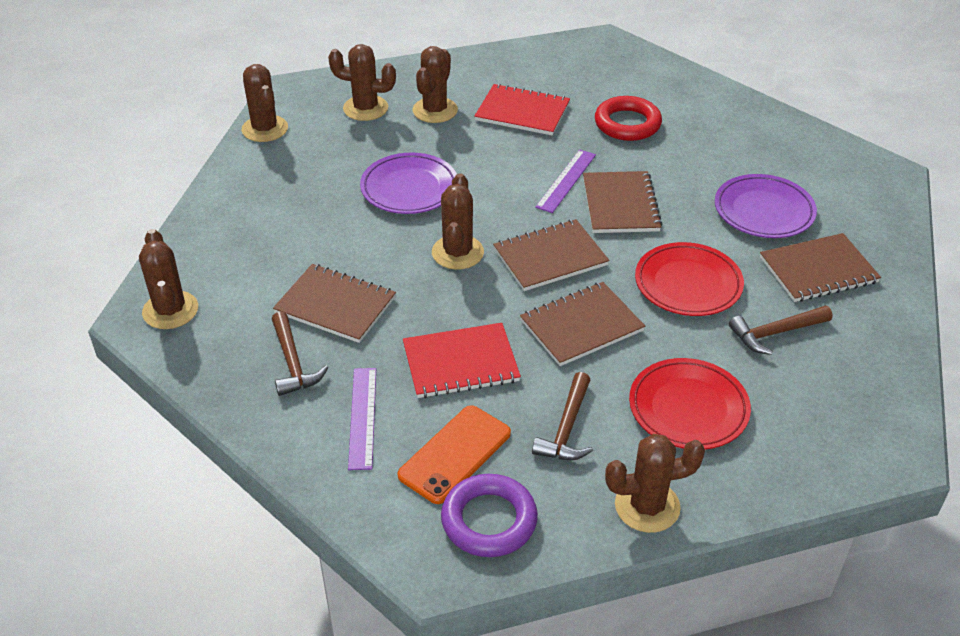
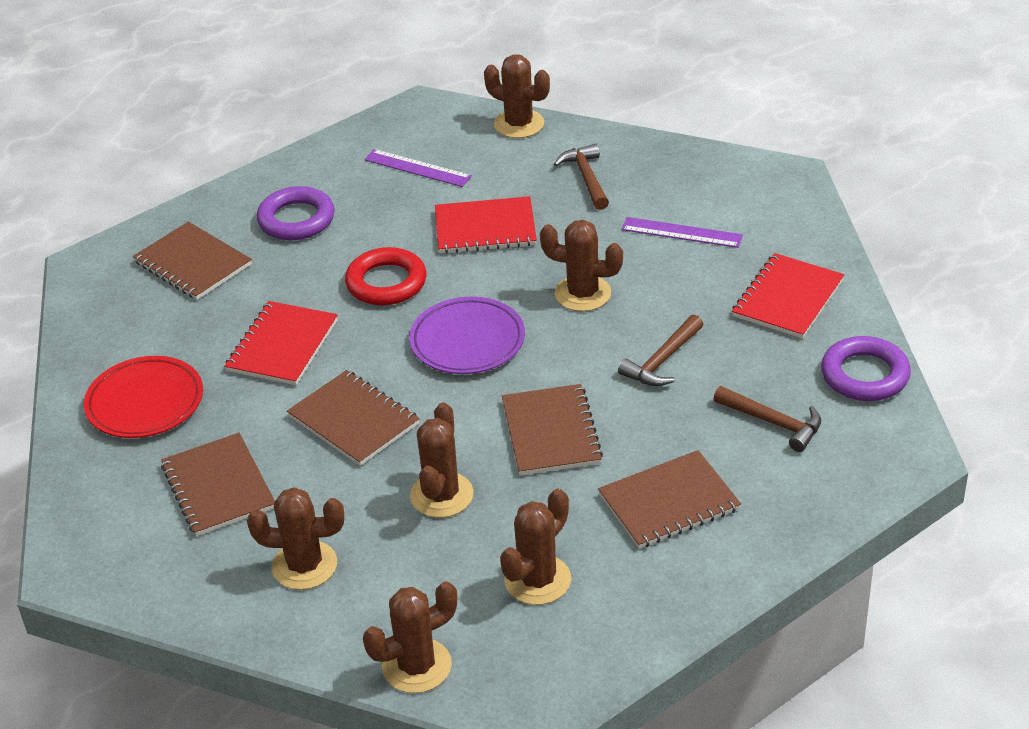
orange phone: [398,405,511,504] = 1 -> none = 0
purple plate: [360,153,457,214] [715,174,817,238] = 2 -> [409,297,525,374] = 1
purple ring: [441,474,538,557] = 1 -> [257,186,335,240] [821,336,911,401] = 2
red notebook: [403,323,521,398] [474,84,570,135] = 2 -> [224,301,338,385] [435,196,537,254] [732,253,844,339] = 3
red plate: [629,358,751,449] [635,242,744,316] = 2 -> [84,356,203,438] = 1

